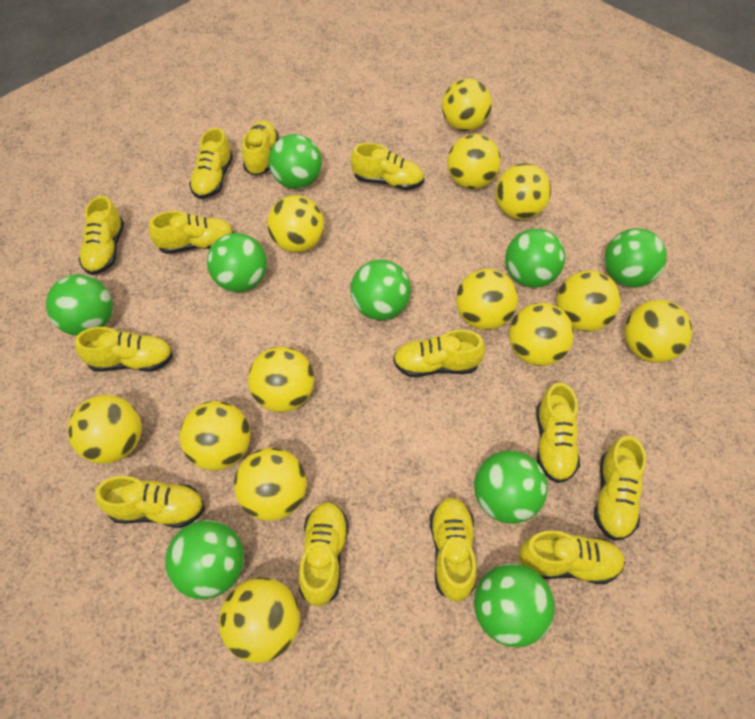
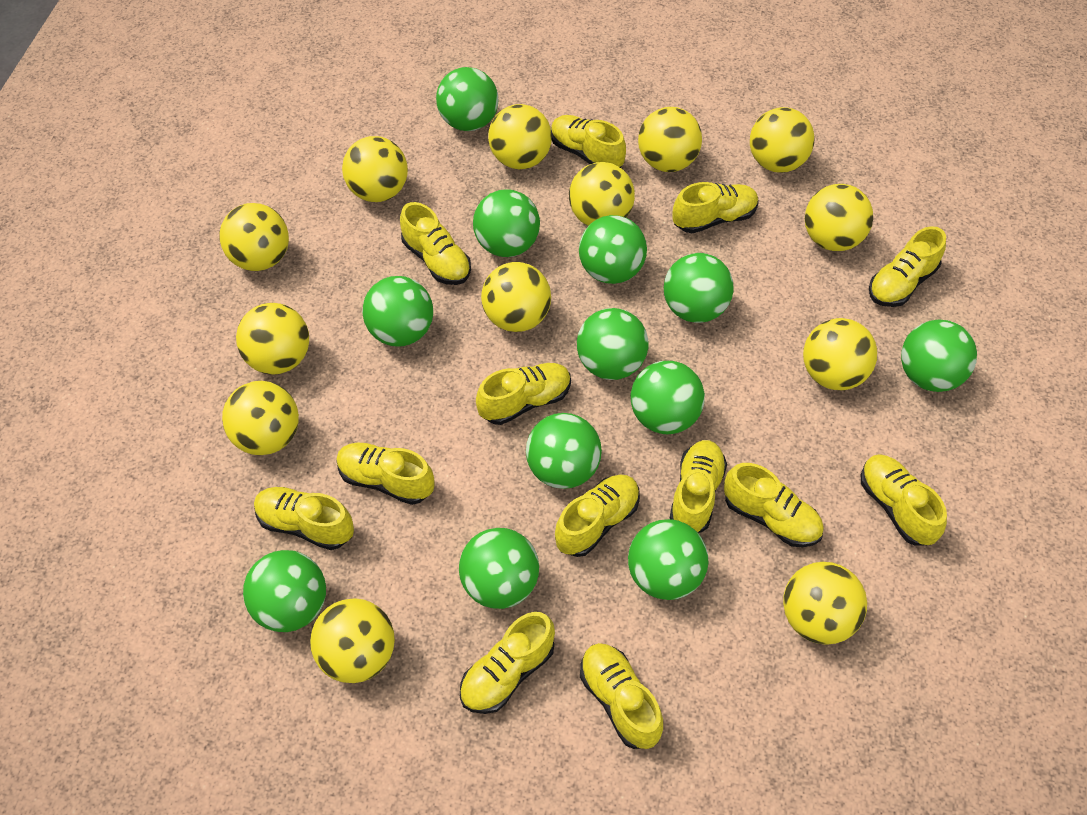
green ball: [46,274,113,336] [165,520,244,599] [207,233,267,292] [269,134,322,189] [350,260,411,320] [474,451,548,524] [474,564,555,647] [505,229,565,288] [604,228,667,287] = 9 -> [243,550,326,632] [362,276,433,346] [436,67,498,131] [459,528,539,609] [473,189,540,257] [526,413,602,489] [577,308,648,380] [579,215,647,284] [628,519,708,600] [631,361,705,434] [664,253,734,323] [901,320,977,392] = 12

